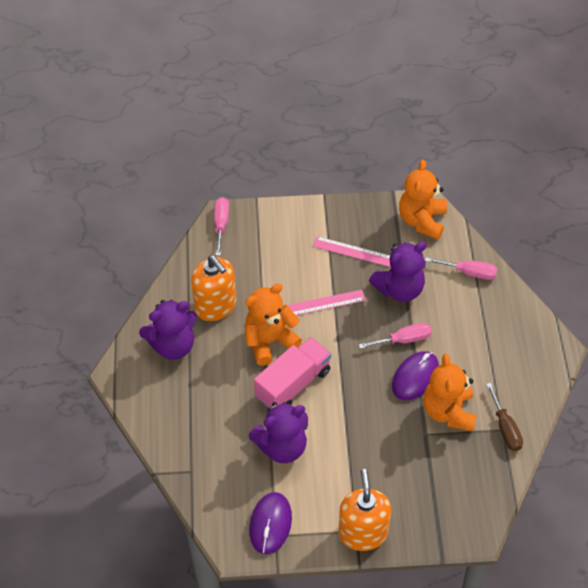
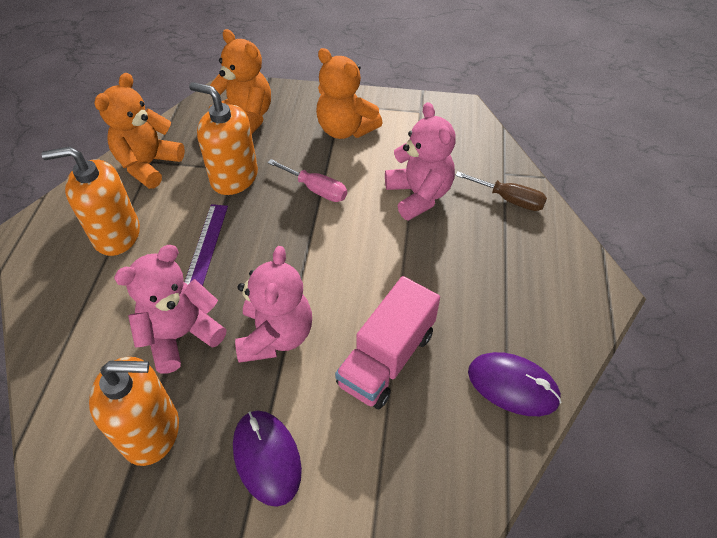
orange soap dispenser: [191,255,236,321] [338,469,391,551] = 2 -> [42,147,140,256] [89,357,179,466] [189,82,258,195] = 3
pink ruler: [287,290,366,315] [313,236,391,267] = 2 -> none = 0
pink screwdriver: [214,197,229,256] [359,323,432,349] [425,257,497,280] = 3 -> [267,159,347,202] = 1
pink teddy bear: none = 0 -> [114,245,227,374] [235,246,312,363] [385,102,456,221] = 3
purple ruler: none = 0 -> [184,204,228,286] = 1
purple teddy bear: [139,299,197,360] [249,402,308,463] [369,242,427,302] = 3 -> none = 0

